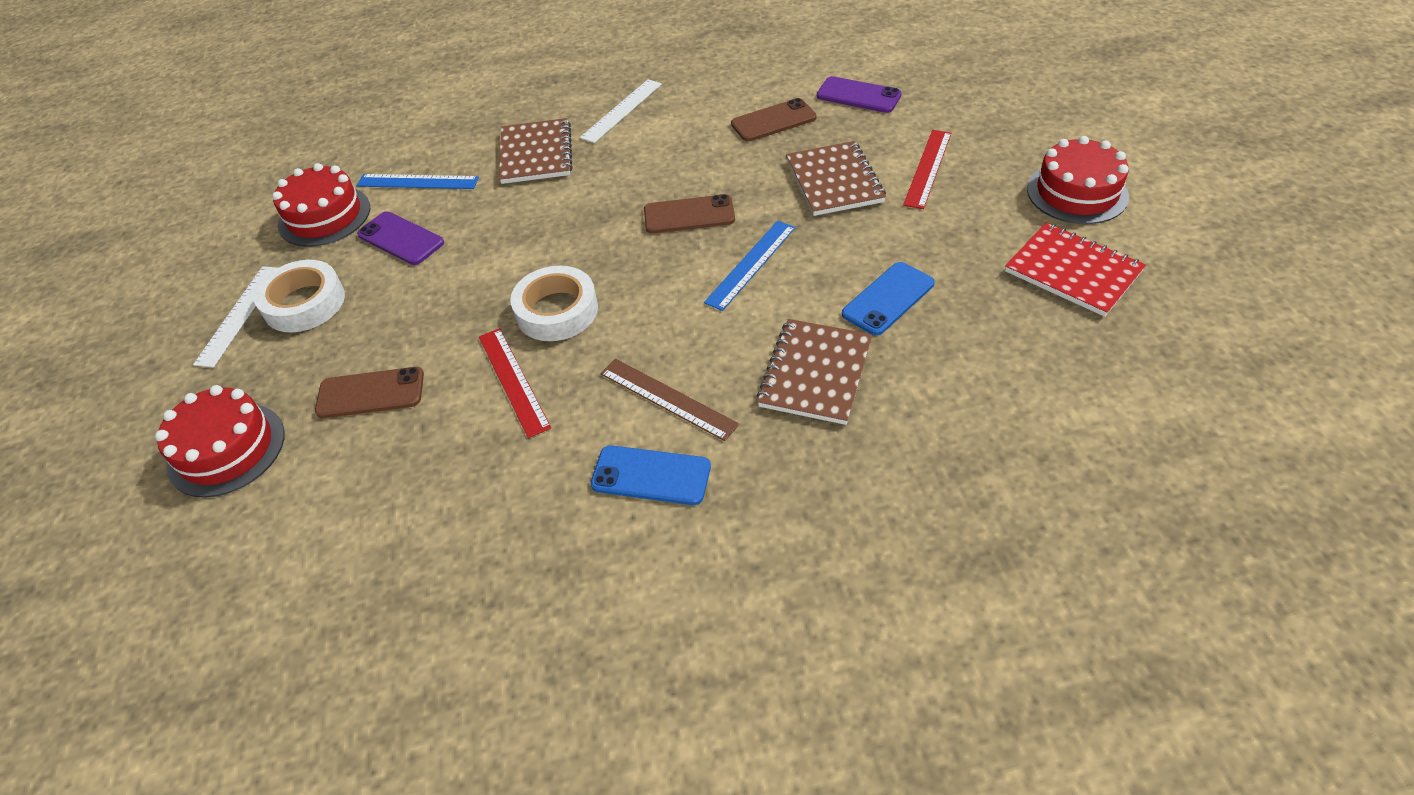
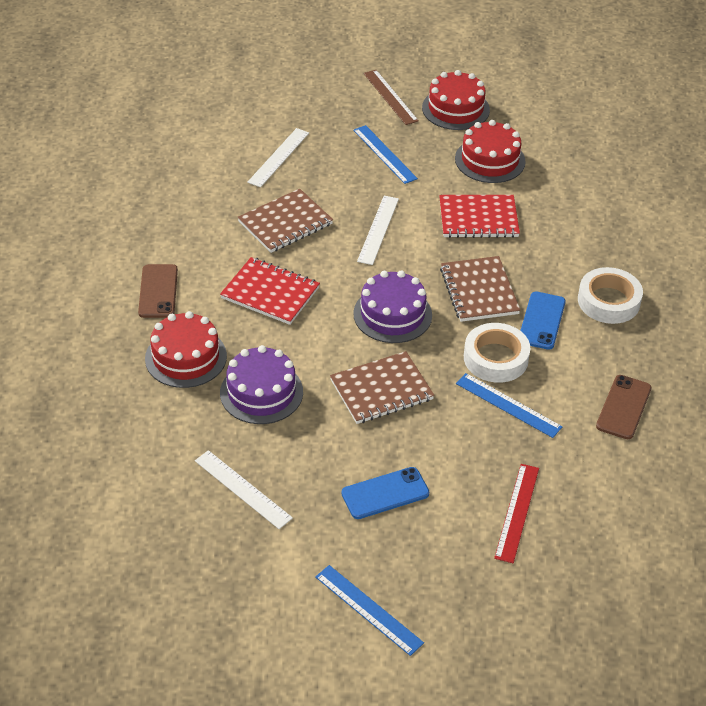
blue ruler: [357,174,479,189] [704,221,795,311] = 2 -> [315,565,424,656] [353,125,418,184] [456,373,563,438] = 3
brown phone: [315,367,424,418] [644,194,735,233] [731,98,817,142] = 3 -> [138,264,178,318] [596,375,651,439] = 2
purple cake: none = 0 -> [220,345,303,424] [353,271,432,343] = 2
purple phone: [357,211,444,265] [817,76,902,113] = 2 -> none = 0
red notebook: [1005,223,1146,317] = 1 -> [220,257,320,325] [439,195,520,238] = 2
red ruler: [479,328,551,438] [903,130,951,209] = 2 -> [494,464,539,563] = 1
white ruler: [193,266,277,368] [580,79,662,143] = 2 -> [195,450,293,529] [247,128,309,187] [357,196,399,265] = 3

